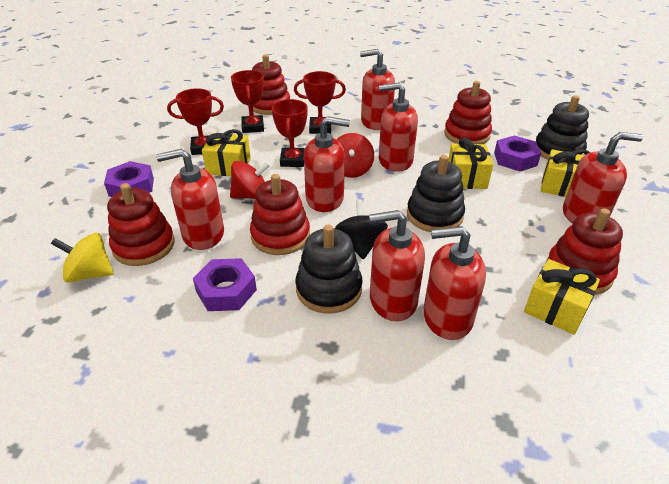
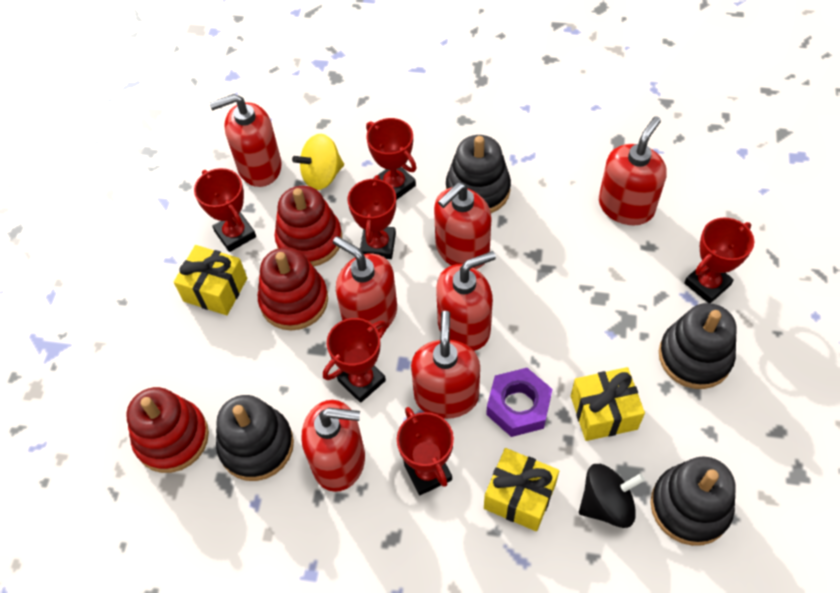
black stacking toy: [295,225,362,314] [407,155,465,232] [536,95,589,160] = 3 -> [216,395,294,481] [446,135,511,213] [651,457,736,546] [659,303,737,389] = 4
purple nut: [104,161,154,197] [193,258,257,311] [494,135,541,171] = 3 -> [486,368,553,437] = 1
red spinning top: [230,161,270,199] [336,133,374,178] = 2 -> none = 0
red stacking toy: [107,183,175,266] [250,174,310,255] [252,54,290,115] [444,81,492,144] [546,208,623,295] = 5 -> [126,387,209,473] [258,247,328,330] [275,186,342,267] = 3
red trophy: [167,88,224,155] [231,70,264,133] [272,99,308,167] [294,71,346,134] = 4 -> [194,168,256,252] [323,318,387,403] [348,175,396,259] [366,118,417,200] [397,407,454,495] [684,218,754,303] = 6
yellow gift: [202,129,251,176] [448,137,493,189] [524,259,600,335] [541,149,590,197] = 4 -> [174,245,247,315] [484,448,559,531] [571,367,645,441] = 3

